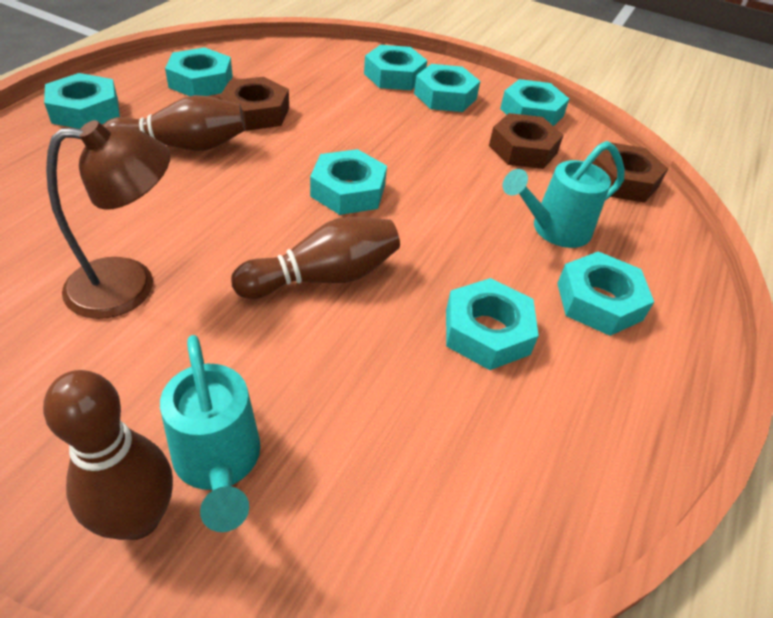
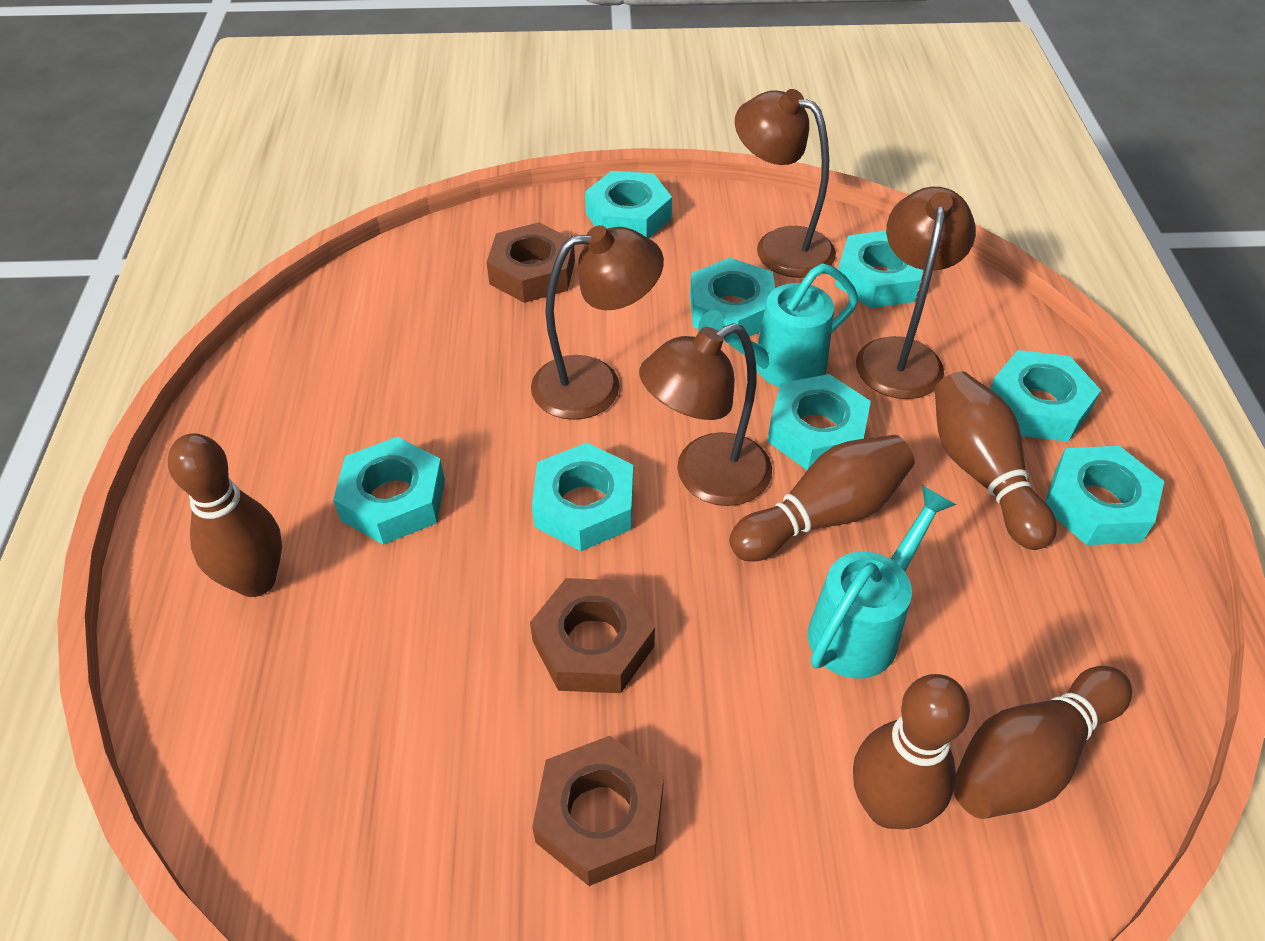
brown bowling pin: [43,370,173,540] [103,95,245,151] [231,217,400,299] = 3 -> [168,433,282,597] [729,435,915,562] [853,674,970,829] [935,371,1057,550] [953,666,1132,819] = 5
brown lamp: [46,120,170,319] = 1 -> [531,225,664,420] [639,323,772,506] [735,89,836,278] [856,187,976,399] = 4

